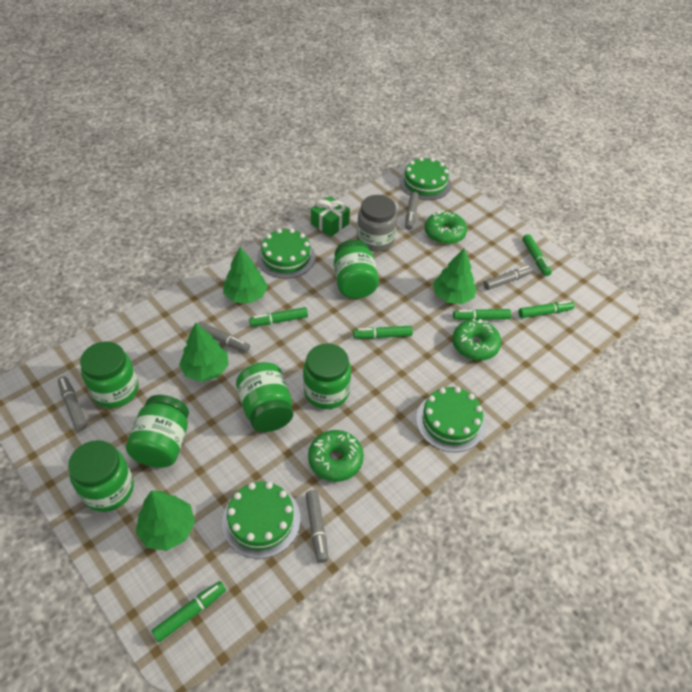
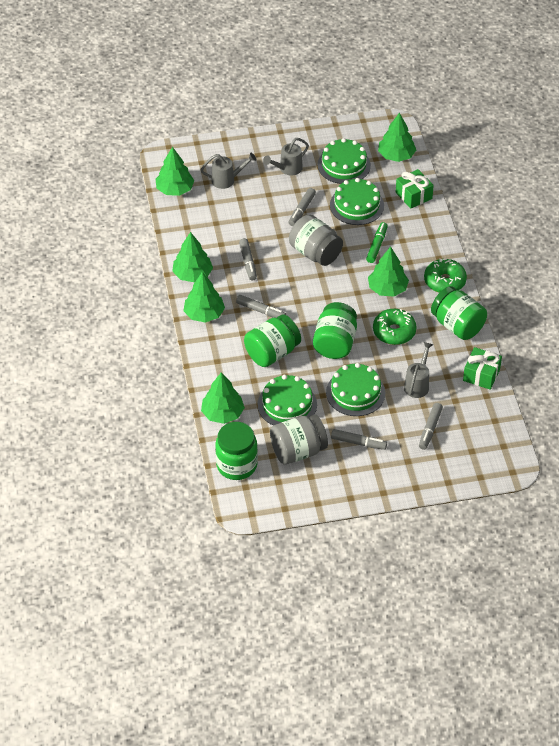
green donut: [308,430,364,482] [425,210,467,245] [452,319,501,361] = 3 -> [373,309,417,345] [424,258,467,293] = 2
green gift: [311,196,350,237] = 1 -> [396,169,434,209] [463,347,502,390] = 2
green jar: [68,440,134,512] [80,342,138,408] [126,395,189,468] [236,362,293,432] [303,344,351,409] [334,240,379,299] = 6 -> [215,422,258,480] [244,314,301,367] [313,302,357,359] [431,286,487,340] = 4
green marker: [152,581,226,642] [249,307,308,327] [353,326,413,339] [453,309,511,320] [518,301,574,318] [522,234,552,276] = 6 -> [366,222,388,263] = 1
green tree: [136,490,195,551] [179,323,229,382] [223,247,268,304] [433,249,477,304] = 4 -> [156,147,195,196] [172,232,213,282] [183,272,225,323] [201,372,245,424] [368,247,409,297] [378,113,416,162] = 6
grey jar: [357,195,397,252] = 1 -> [270,414,328,465] [289,215,343,266] = 2
grey watering can: none = 0 -> [201,153,256,189] [263,138,309,175] [404,342,433,398] = 3

